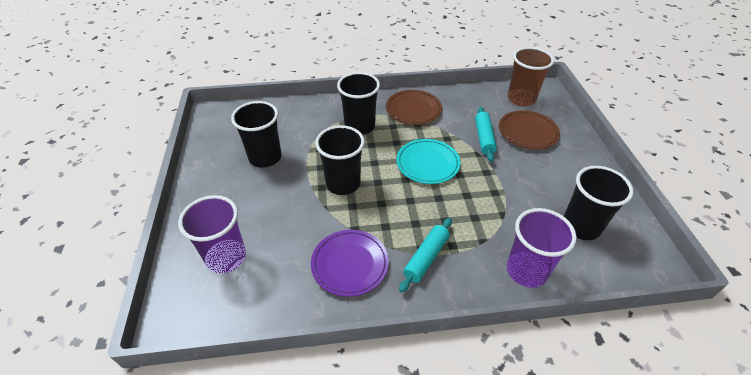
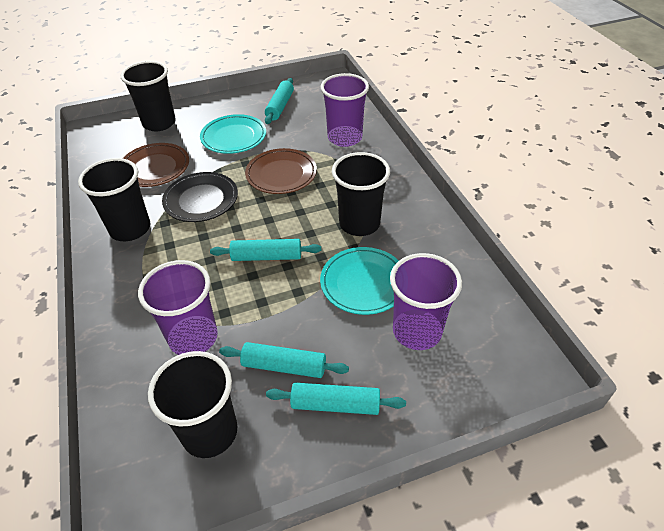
black plate: none = 0 -> [162,172,238,222] = 1
brown cup: [507,47,554,107] = 1 -> none = 0
purple cup: [178,195,246,274] [507,208,577,288] = 2 -> [138,260,218,355] [321,73,369,147] [390,253,462,350] = 3
purple plate: [311,230,389,297] = 1 -> none = 0
turquoise plate: [396,139,461,184] = 1 -> [200,114,266,154] [320,247,399,315] = 2
turquoise rolling pin: [399,218,452,293] [475,107,497,162] = 2 -> [210,239,321,261] [219,342,349,378] [265,78,294,124] [266,383,406,415] = 4

